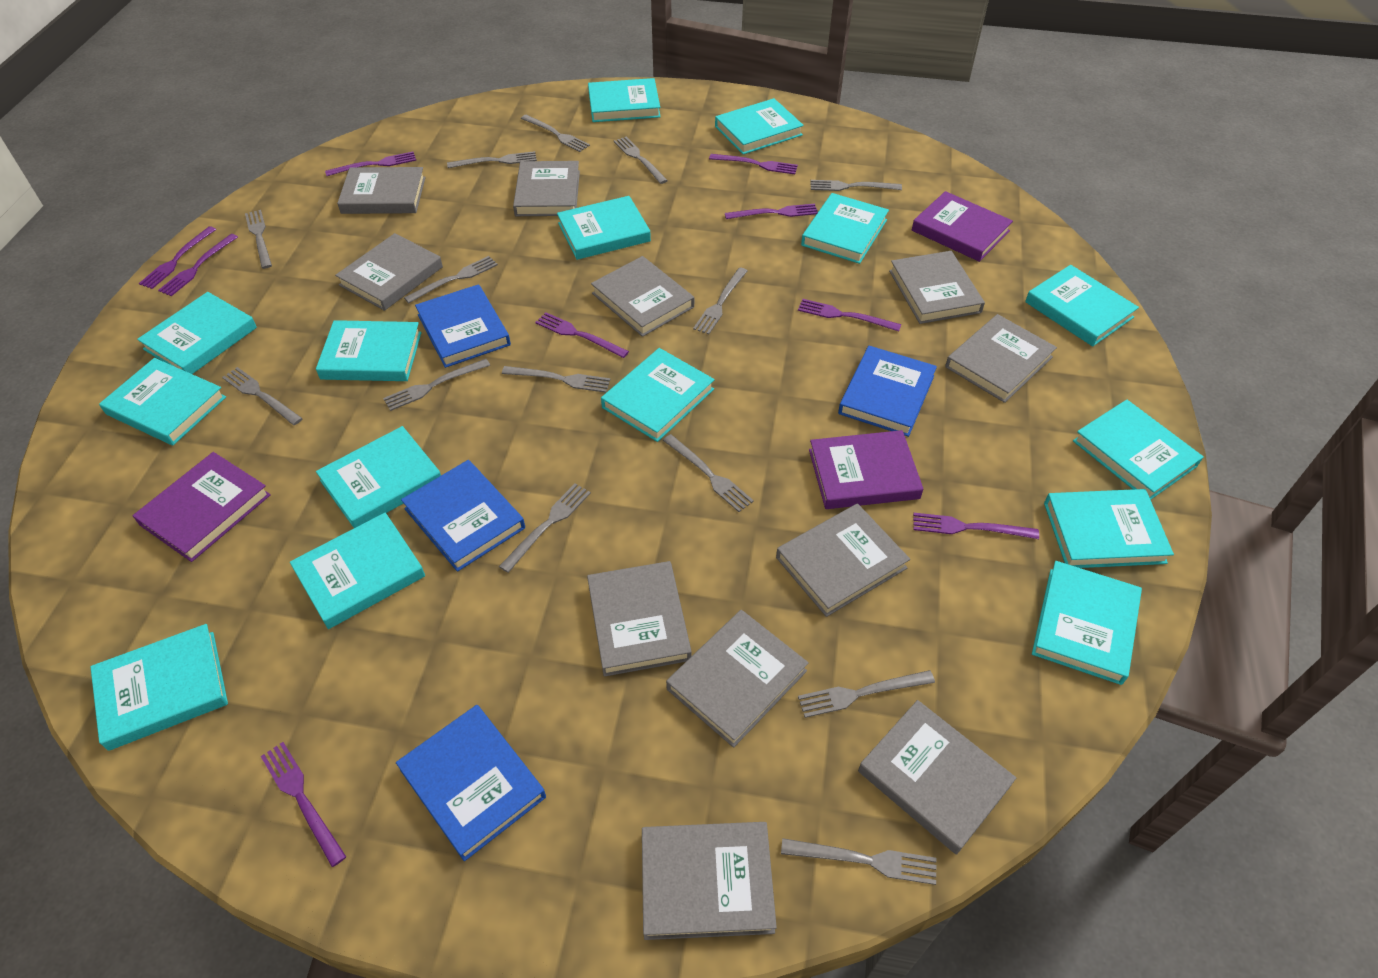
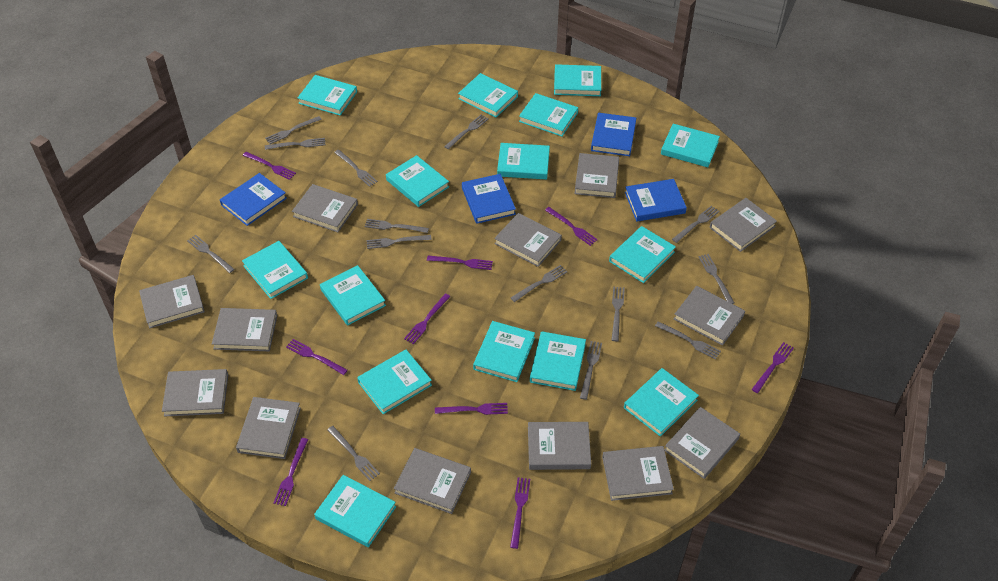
grey book: [335,233,443,311] [337,167,426,214] [513,161,580,216] [587,561,692,677] [591,256,694,337] [642,822,777,940] [666,610,809,748] [776,504,910,617] [858,700,1016,855] [889,251,985,324] [945,314,1057,403] = 11 -> [139,275,205,328] [162,369,228,417] [212,308,277,351] [236,397,301,459] [292,184,358,232] [394,448,471,514] [494,213,562,267] [528,422,591,470] [575,153,619,198] [602,446,674,501] [665,407,740,479] [674,286,745,346] [710,198,777,252] = 13
purple book: [133,452,271,562] [809,430,923,509] [912,191,1013,262] = 3 -> none = 0

